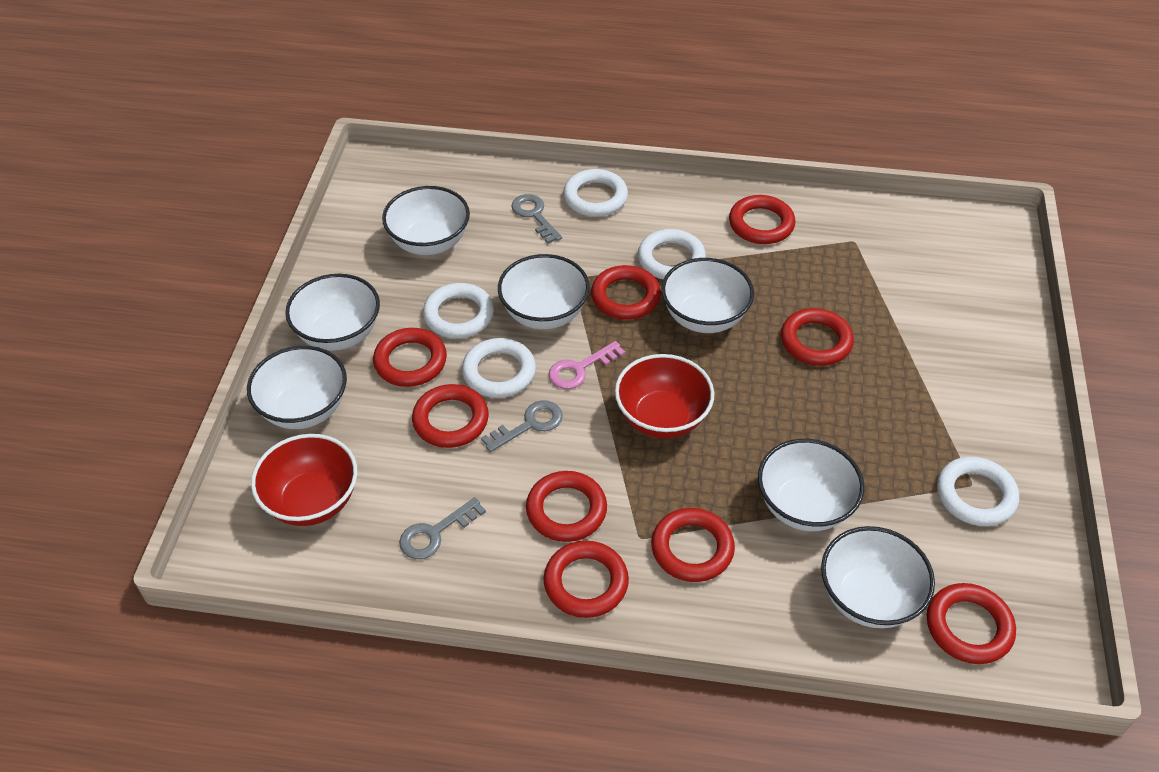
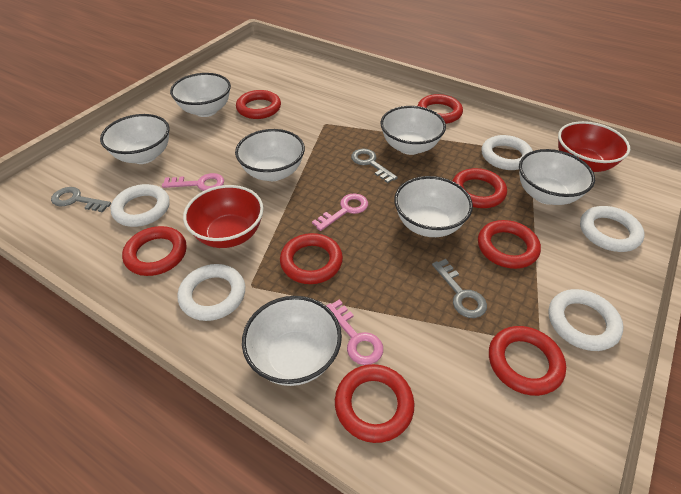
pink key: [549,341,625,389] = 1 -> [162,173,224,191] [312,193,368,231] [326,299,383,365] = 3
red ring: [373,328,447,387] [412,384,489,448] [526,471,607,542] [544,541,629,618] [591,265,661,320] [651,508,735,582] [729,195,795,244] [781,308,854,366] [927,583,1016,664] = 9 -> [122,226,187,276] [236,90,281,119] [280,233,343,284] [335,364,414,443] [417,94,463,124] [452,168,507,208] [478,220,541,269] [489,326,566,396] = 8

